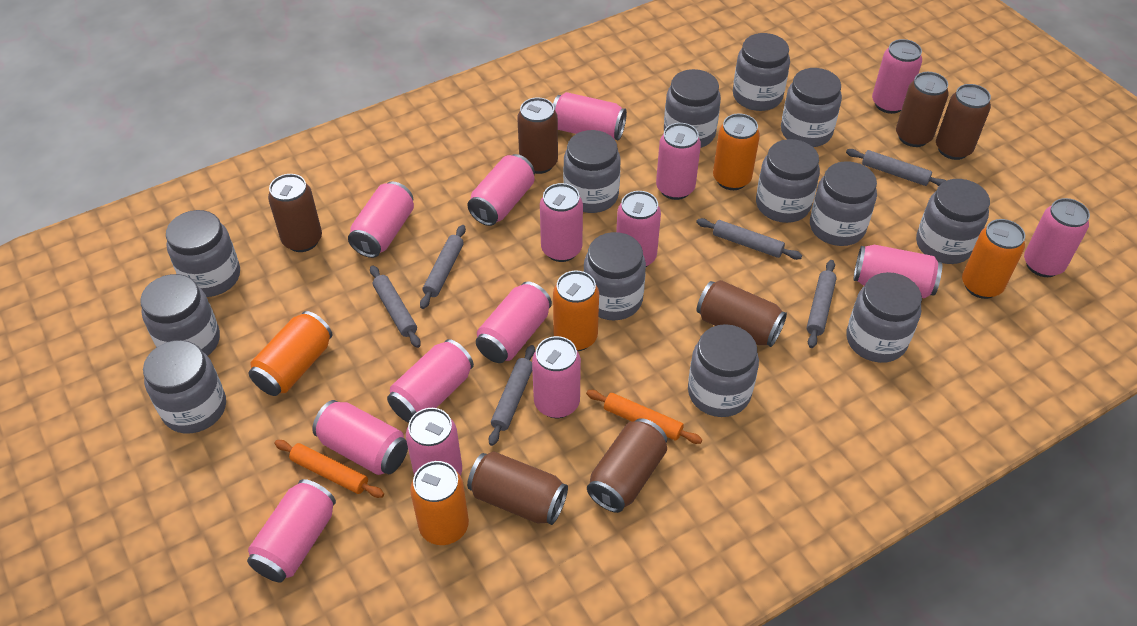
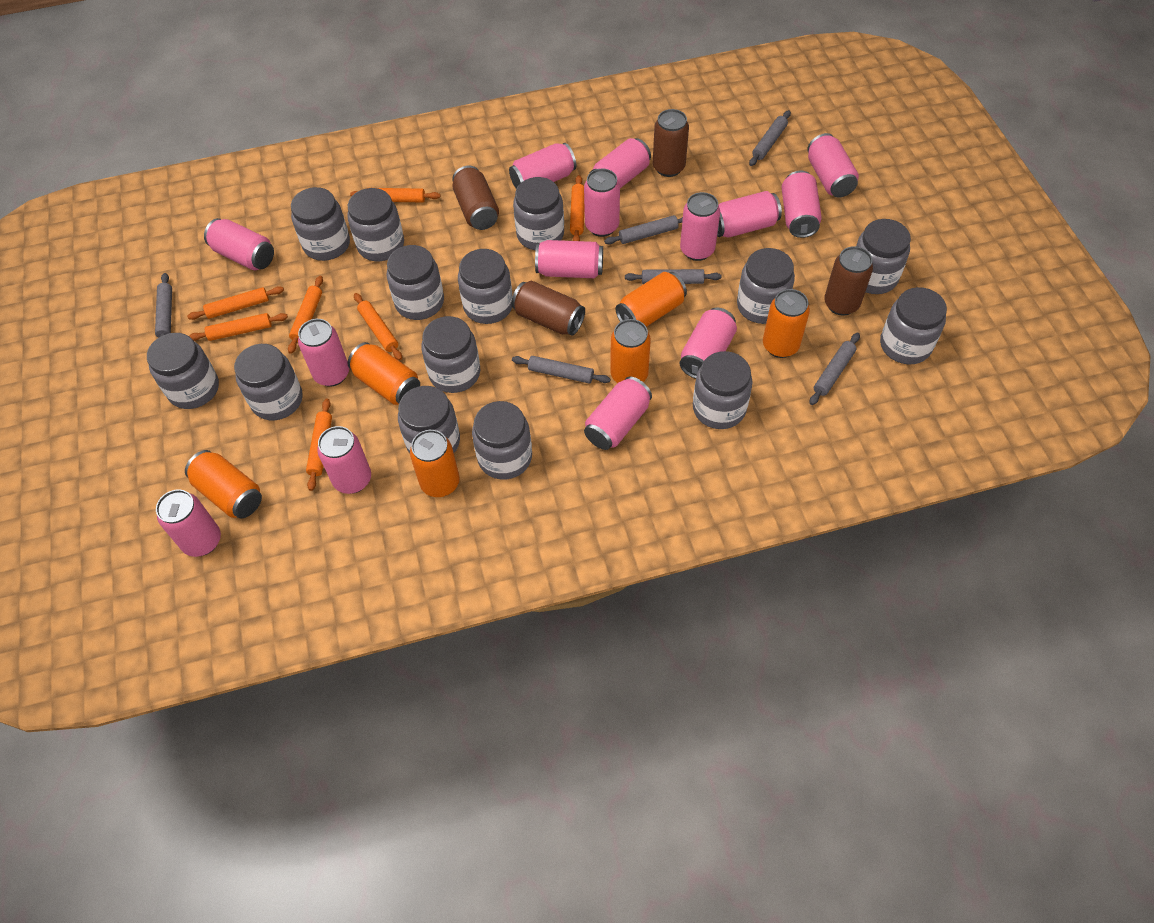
brown can: [268,174,322,252] [467,451,568,525] [517,97,558,174] [587,418,667,513] [697,280,787,347] [896,72,949,147] [936,84,991,160] = 7 -> [452,165,499,230] [511,281,585,336] [653,109,689,177] [824,246,873,316] = 4
grey jar: [140,274,220,356] [143,340,226,433] [166,210,240,297] [563,130,621,213] [584,232,646,321] [664,69,721,148] [688,324,759,417] [733,33,790,111] [756,139,820,223] [781,68,842,147] [810,161,877,246] [846,272,922,363] [916,179,990,264] = 13 -> [147,333,219,409] [234,344,303,420] [291,187,350,261] [347,188,404,261] [386,245,444,320] [398,386,460,454] [421,316,480,393] [458,249,513,324] [472,401,532,479] [513,177,564,250] [693,351,753,429] [737,248,795,324] [856,219,911,294] [880,287,947,364] = 14
orange can: [249,311,332,396] [410,461,469,545] [553,271,599,351] [713,113,760,190] [962,219,1025,299] = 5 -> [185,450,262,518] [348,342,420,405] [410,430,459,497] [610,319,651,383] [616,272,687,327] [763,289,810,358] = 6
orange rolling pin: [274,440,384,498] [586,390,702,444] = 2 -> [187,286,284,320] [189,313,288,341] [288,276,323,354] [306,399,332,491] [350,188,440,202] [354,293,402,360] [570,175,584,241] = 7
pink can: [247,479,336,583] [312,400,408,475] [348,181,414,258] [387,339,474,423] [406,408,462,476] [467,154,535,226] [476,281,552,363] [532,336,581,418] [540,183,583,262] [553,92,627,140] [616,191,661,267] [656,123,701,200] [853,245,942,298] [872,39,922,114] [1024,198,1090,277] = 15 -> [156,489,221,557] [204,218,274,270] [298,319,349,387] [317,426,371,494] [509,143,576,189] [535,240,603,278] [584,169,620,237] [584,377,652,450] [590,138,651,188] [680,192,720,261] [680,308,737,379] [717,191,782,238] [782,171,822,238] [807,133,859,197] = 14

